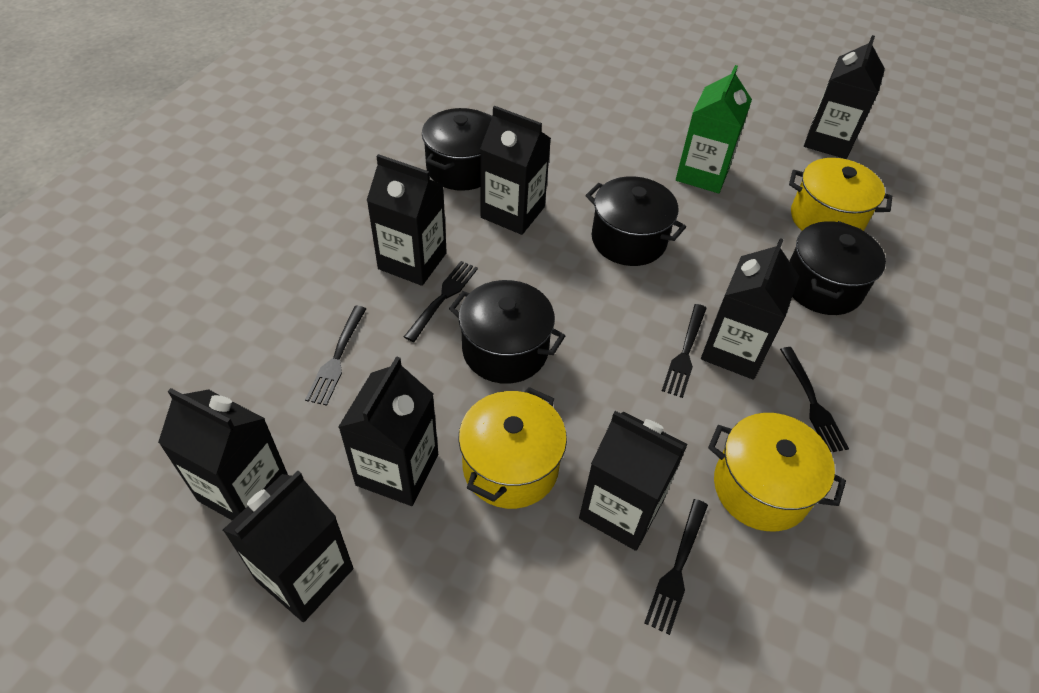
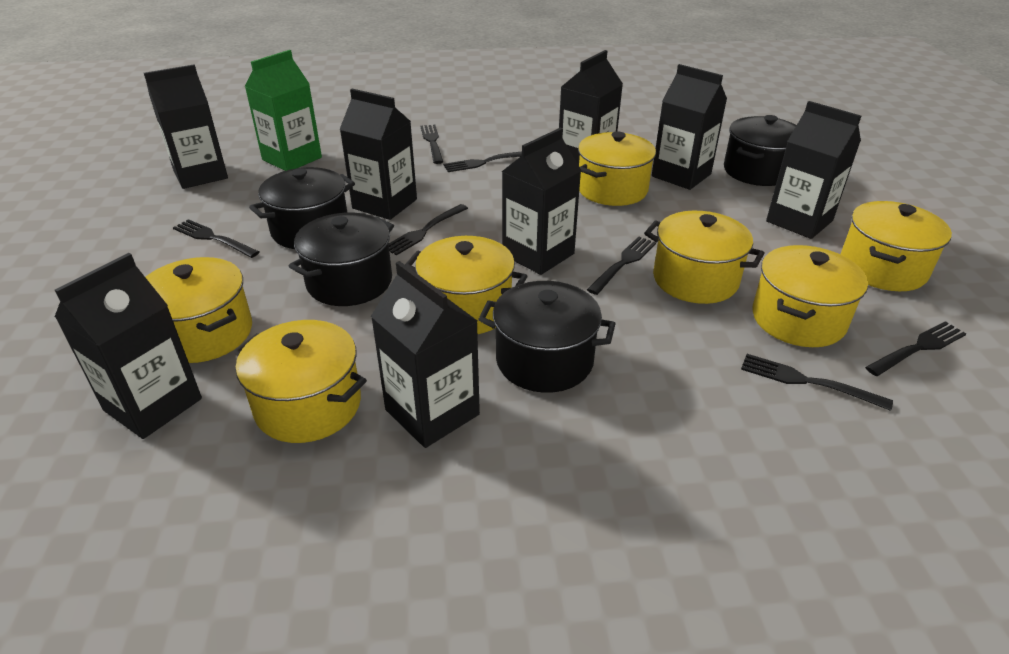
black fork: [305,306,366,406] [404,261,478,342] [644,499,708,635] [662,304,707,398] [780,347,849,452] = 5 -> [173,219,259,258] [389,204,468,255] [420,125,443,164] [443,152,522,172] [587,237,656,295] [741,354,893,411] [865,321,966,376] = 7
yellow pot: [458,387,567,509] [708,413,846,531] [789,158,892,231] = 3 -> [145,257,252,363] [234,320,367,443] [405,236,527,334] [578,131,656,206] [644,211,765,304] [752,245,868,347] [840,201,952,291] = 7

